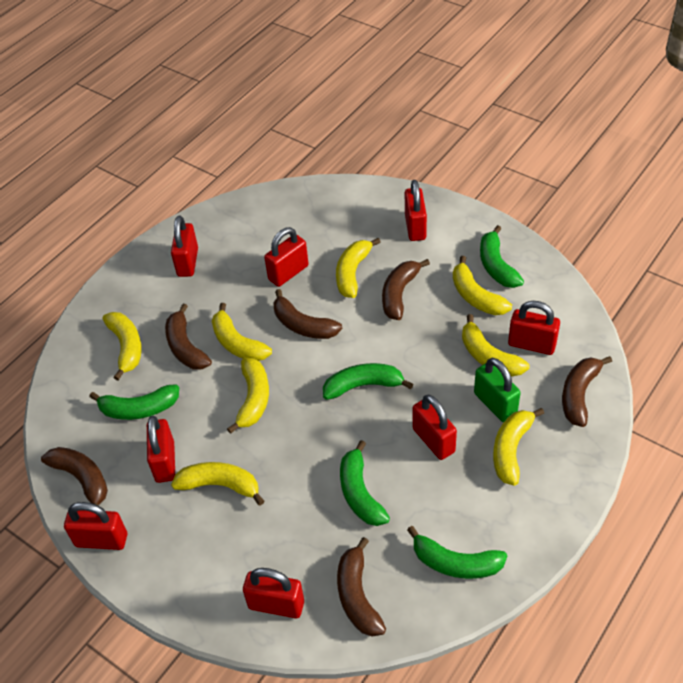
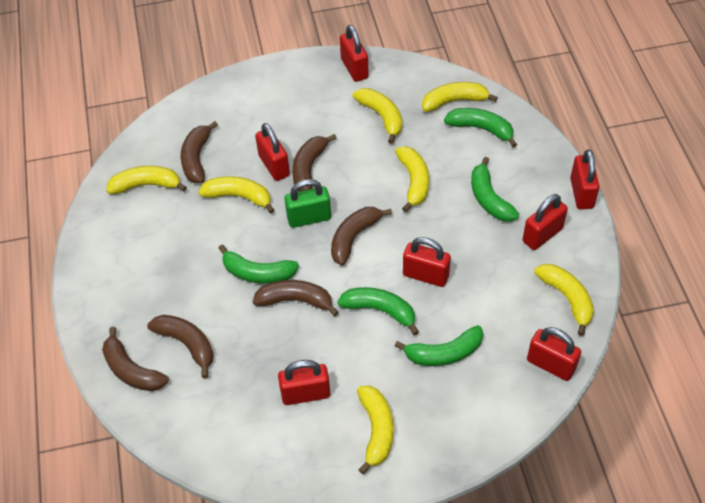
red padlock: [64,502,127,550] [147,416,175,483] [171,216,198,277] [243,568,304,619] [264,227,309,287] [405,180,427,241] [413,395,457,460] [508,301,560,355] = 8 -> [255,123,290,181] [278,360,330,405] [340,25,369,82] [403,237,451,287] [522,194,568,250] [527,327,581,381] [570,149,600,210] = 7
yellow banana: [103,312,142,381] [171,462,264,506] [212,303,272,361] [227,358,269,434] [336,238,381,298] [453,256,512,315] [462,314,529,376] [493,408,544,486] = 8 -> [106,166,187,194] [198,176,275,214] [353,88,402,144] [357,386,394,474] [395,146,429,212] [422,82,498,112] [534,264,594,336] = 7

